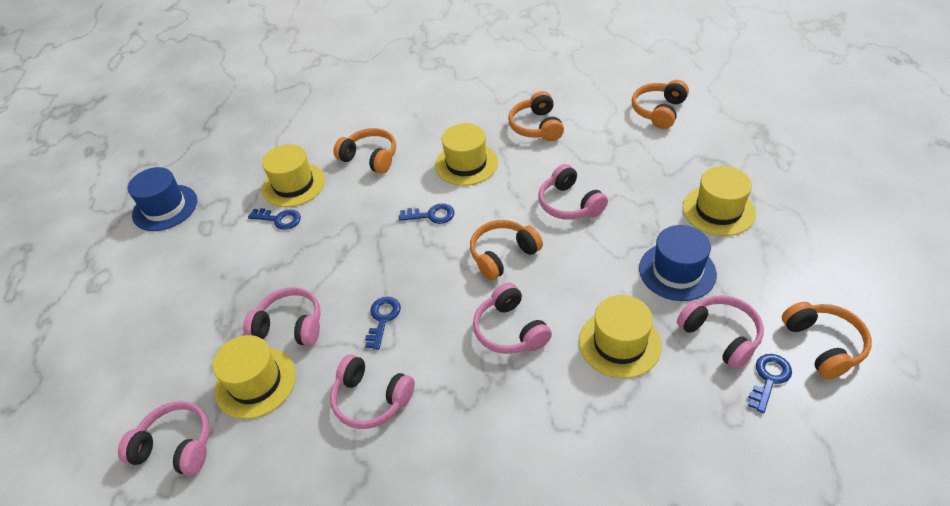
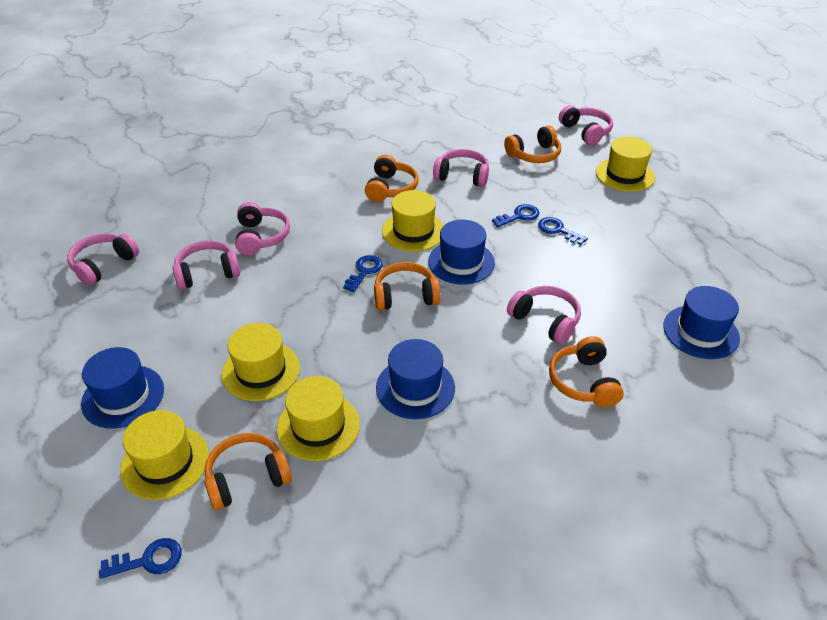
blue hat: [128,167,197,231] [639,225,717,301] = 2 -> [81,347,164,429] [376,339,455,419] [428,220,495,285] [663,286,740,359] = 4

